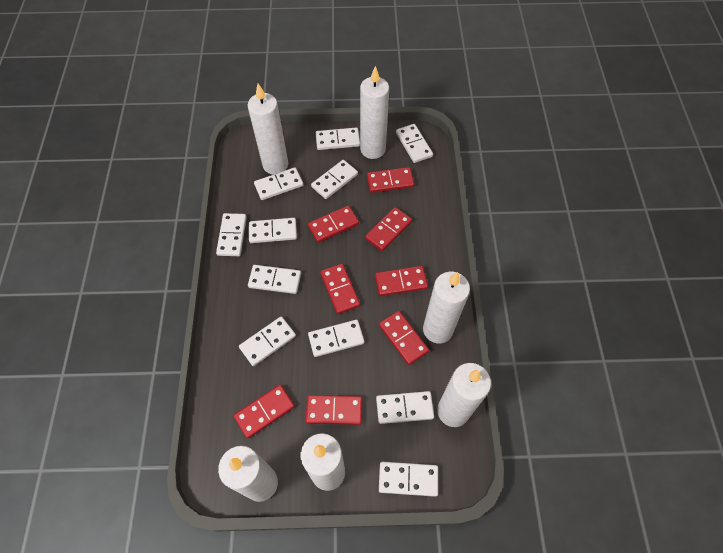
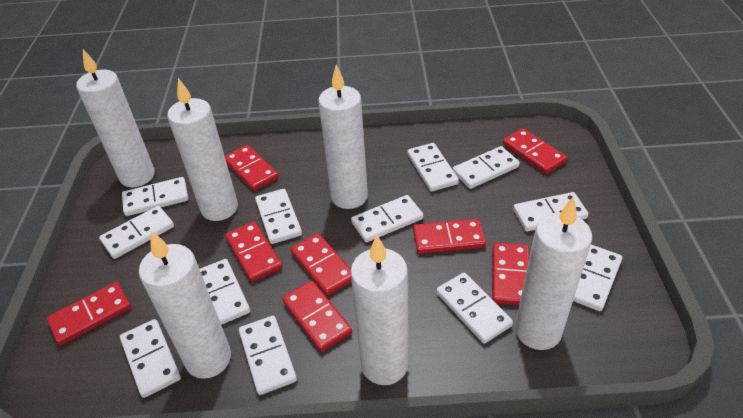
white domino: [216,213,247,256] [239,317,296,366] [248,265,301,294] [249,218,297,243] [254,167,303,200] [308,320,364,357] [311,160,358,199] [316,127,360,150] [376,391,434,424] [379,462,438,497] [396,124,433,163] = 11 -> [99,206,174,259] [120,319,181,398] [122,177,188,216] [200,259,250,325] [239,316,297,395] [255,189,302,244] [351,195,423,242] [407,143,459,192] [436,272,513,344] [453,146,520,189] [513,192,589,231] [573,245,623,311] = 12

